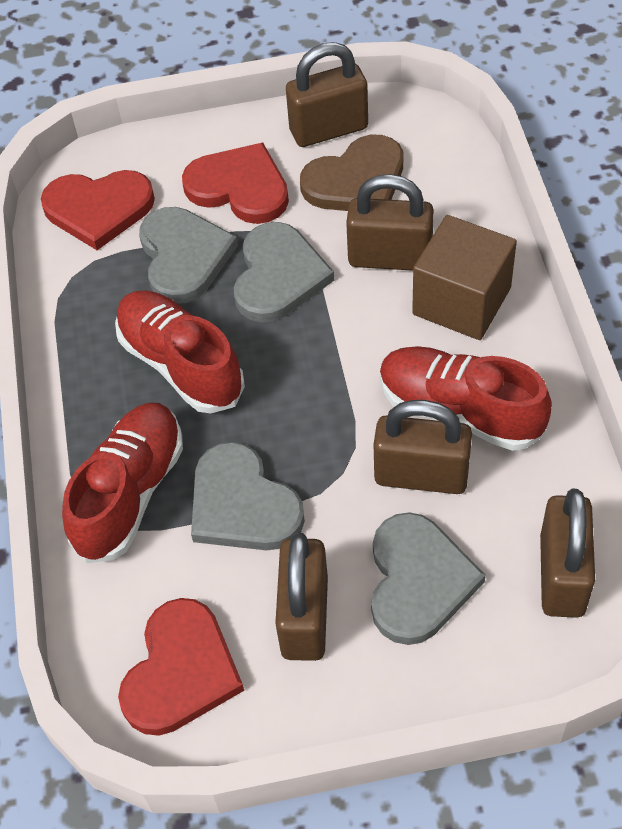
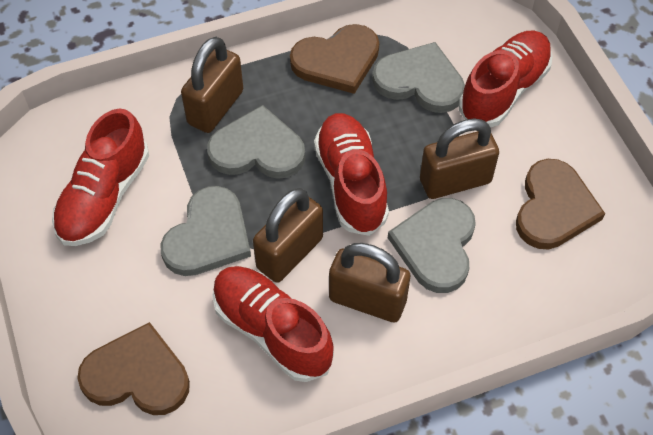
brown cube: [412,215,517,340] = 1 -> none = 0
brown heart: [300,135,403,211] = 1 -> [77,322,190,415] [290,24,379,94] [516,159,605,250] = 3
brown padlock: [275,533,328,661] [286,42,368,147] [346,174,434,271] [374,400,472,494] [540,489,595,618] = 5 -> [181,37,243,133] [253,188,323,283] [329,243,410,322] [420,118,499,199] = 4
red heart: [41,170,155,250] [118,598,244,736] [182,142,289,224] = 3 -> none = 0
red shoe: [62,402,183,563] [115,290,245,414] [380,346,552,451] = 3 -> [52,109,149,246] [212,266,334,382] [314,113,389,236] [459,30,553,127] = 4

